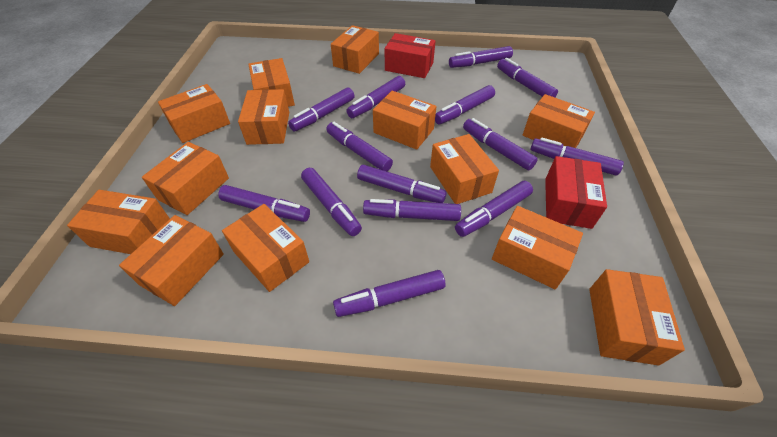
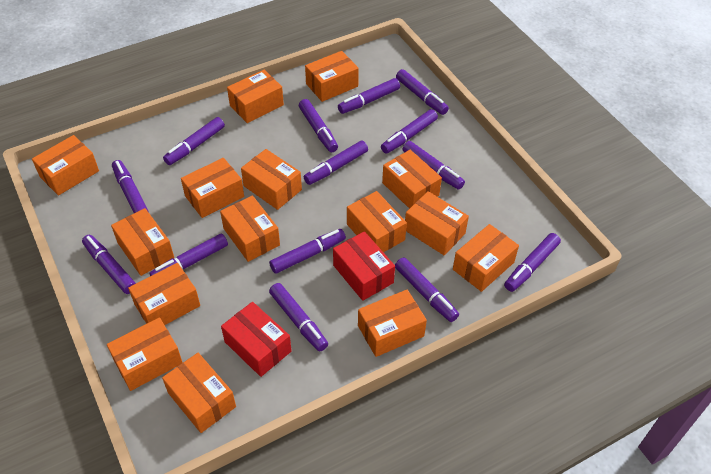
orange box: [67,190,170,254] [119,215,224,306] [142,142,229,215] [158,84,230,143] [222,204,309,292] [238,89,289,145] [248,58,295,107] [331,25,379,74] [373,91,436,150] [430,134,499,204] [492,206,583,289] [523,94,595,148] [589,269,685,366] = 13 -> [32,135,99,195] [107,318,183,391] [111,208,174,276] [128,263,200,325] [162,353,236,433] [181,158,244,218] [220,196,280,262] [227,70,284,123] [241,149,302,210] [305,51,359,102] [347,191,407,252] [358,290,427,357] [382,150,442,209] [405,191,469,255] [453,224,519,292] = 15

